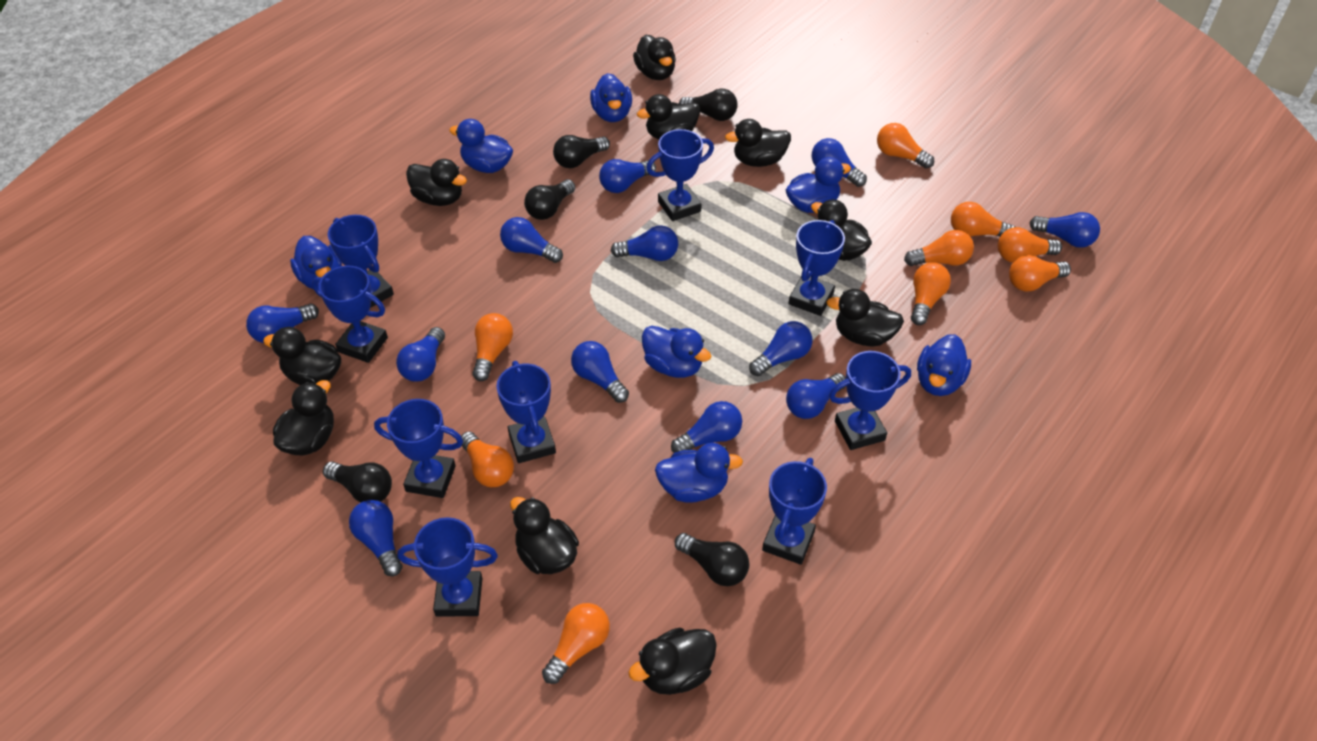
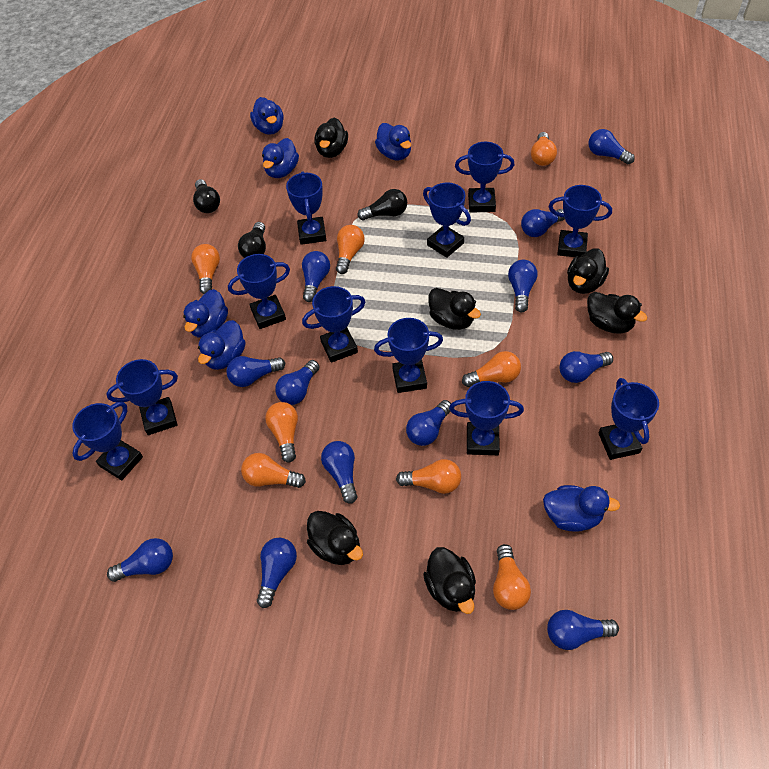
black duck: [263,327,341,385] [273,380,334,456] [406,159,467,206] [510,497,579,574] [628,628,717,695] [633,35,676,80] [637,94,700,139] [725,119,791,167] [811,200,872,261] [827,289,904,346] = 10 -> [307,511,363,565] [314,118,348,158] [423,547,476,614] [428,288,481,330] [567,248,609,294] [587,292,647,333] = 6
black light bulb: [323,461,392,503] [524,179,575,220] [553,135,610,168] [675,533,749,586] [679,89,738,121] = 5 -> [193,179,220,213] [238,222,266,258] [357,189,407,220] = 3
blue duck: [290,236,342,289] [449,119,513,173] [590,73,632,122] [642,326,711,378] [655,443,743,503] [786,157,851,213] [917,334,971,396] = 7 -> [183,289,228,338] [198,320,246,370] [250,97,284,135] [262,138,299,178] [375,123,411,160] [543,485,620,532] = 6
blue trophy: [312,266,388,363] [328,215,394,308] [374,399,463,498] [397,517,498,616] [496,361,556,463] [646,129,714,221] [762,458,827,565] [789,220,845,316] [829,351,911,450] = 9 -> [72,402,143,480] [106,359,178,435] [228,254,290,329] [286,172,326,245] [302,286,365,363] [374,318,443,393] [423,182,471,258] [449,381,524,455] [455,142,515,213] [549,185,612,257] [599,378,659,460] = 11
orange light bulb: [461,432,514,487] [472,313,513,381] [542,603,610,684] [877,123,934,169] [904,230,974,266] [911,262,951,325] [951,202,1015,237] [998,227,1062,263] [1009,255,1071,291] = 9 -> [191,244,220,294] [241,453,306,488] [265,402,298,463] [336,225,365,274] [396,459,461,494] [462,351,521,387] [493,544,531,610] [531,132,557,166] = 8

